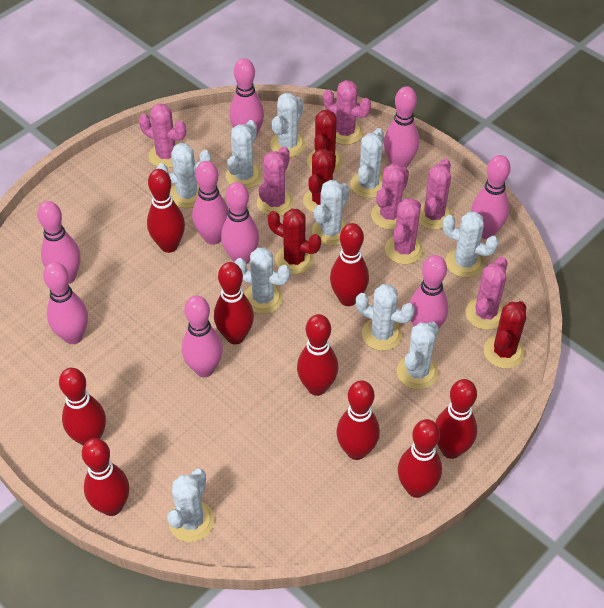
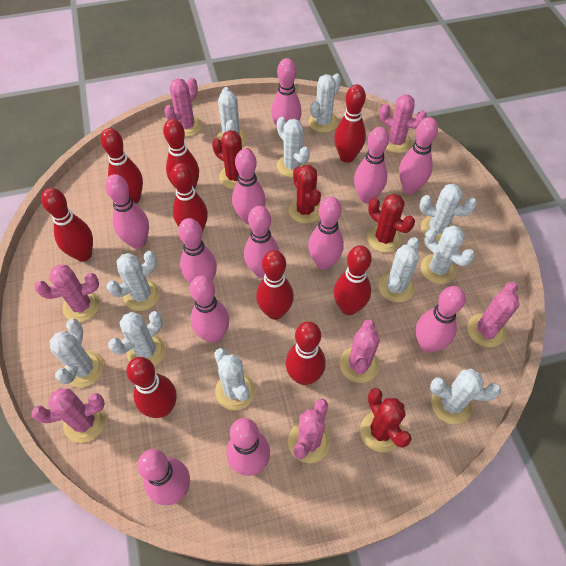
pink bowling pin: [37,201,81,284] [43,262,88,344] [182,296,223,377] [192,161,229,245] [221,182,259,264] [229,58,264,137] [384,86,419,168] [409,255,449,329] [471,155,511,239] = 9 -> [105,174,149,249] [137,449,190,505] [178,218,217,284] [190,275,229,343] [227,418,270,476] [232,149,266,225] [244,206,279,278] [271,58,302,127] [308,196,344,270] [354,127,389,203] [399,117,438,194] [416,286,466,353] = 12
white cactus: [156,143,211,208] [167,468,214,542] [226,120,262,189] [234,248,290,314] [270,93,306,157] [312,180,349,246] [351,128,384,198] [356,284,415,351] [397,322,439,390] [442,212,499,278] = 10 -> [50,319,104,388] [107,251,160,311] [108,311,166,366] [214,348,256,410] [217,87,247,145] [277,117,310,178] [309,73,341,133] [379,237,420,302] [419,184,477,242] [421,225,475,284] [430,368,501,424] = 11

